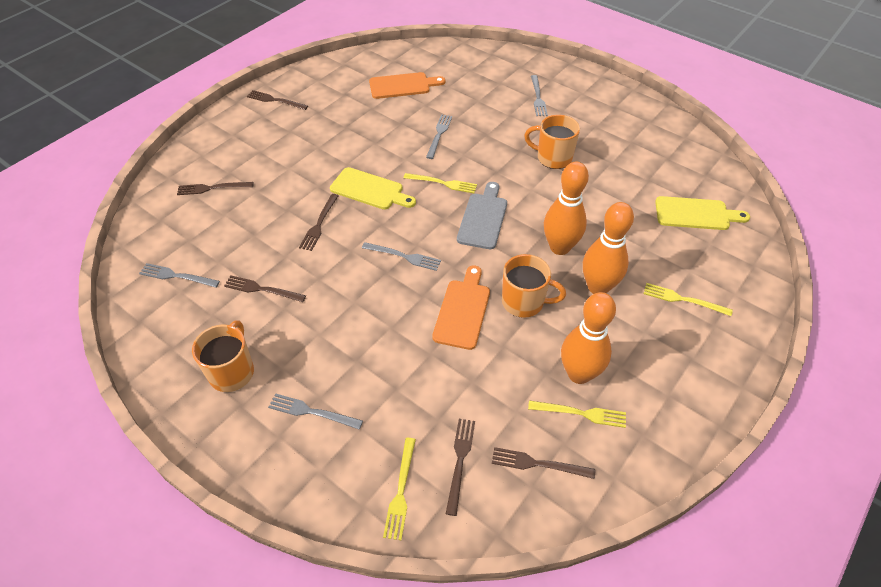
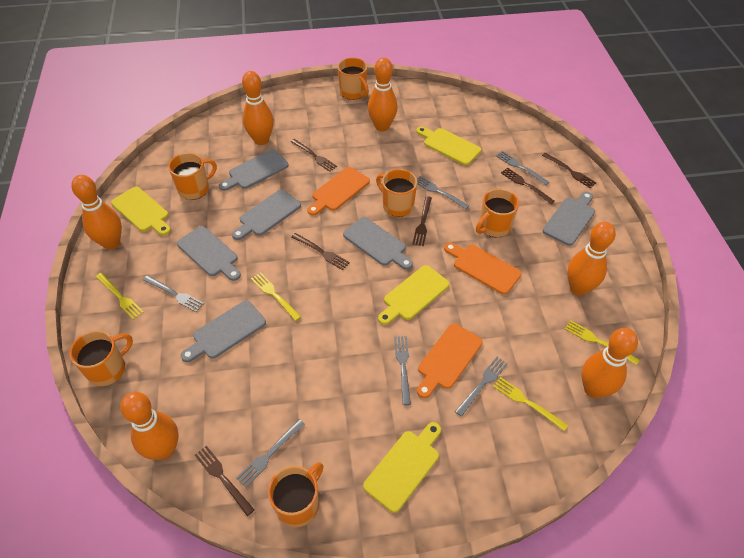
grey cutting board: [457,182,507,249] = 1 -> [177,226,241,281] [181,300,266,362] [219,149,289,191] [232,190,301,240] [343,217,413,270] [543,192,595,246] = 6
grey fork: [139,263,220,288] [268,393,363,430] [362,242,441,271] [426,114,452,159] [531,75,548,116] = 5 -> [143,275,204,312] [236,419,305,488] [394,336,411,405] [417,176,469,209] [455,357,508,417] [496,151,549,185] = 6
orange bowling pin: [544,162,589,255] [561,292,616,384] [583,202,634,294] = 3 -> [71,175,122,250] [120,392,179,460] [242,71,274,145] [368,58,398,131] [567,222,616,296] [582,328,638,399] = 6
orange cutting board: [369,72,445,99] [432,265,490,350] = 2 -> [307,167,370,216] [417,323,483,398] [444,242,522,295] = 3
orange mug: [192,320,254,392] [502,254,566,318] [524,115,580,169] = 3 -> [70,330,133,386] [168,153,217,200] [268,462,324,528] [338,58,369,100] [376,169,417,217] [476,189,519,237] = 6
yellow cutting board: [330,167,416,210] [655,196,750,230] = 2 -> [111,187,171,236] [363,422,441,513] [378,265,450,325] [416,126,481,165] = 4

